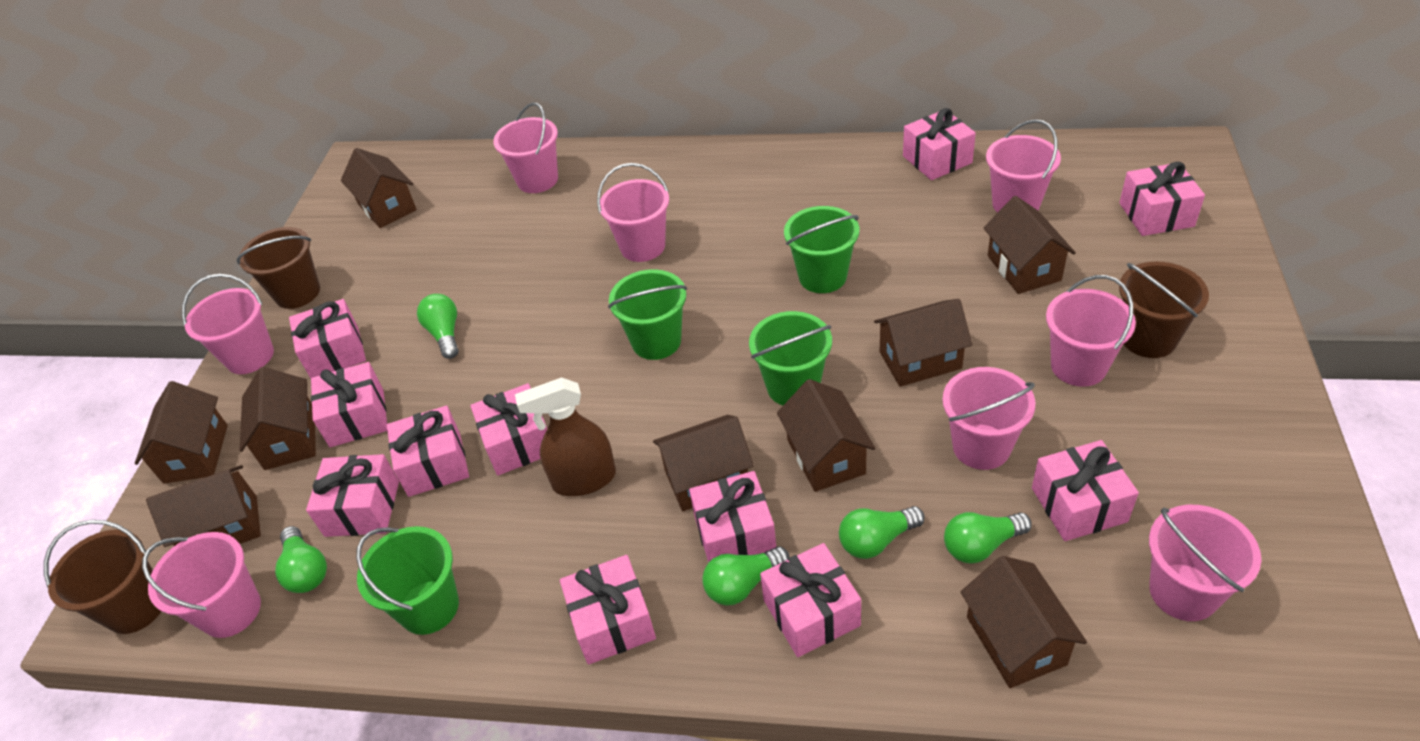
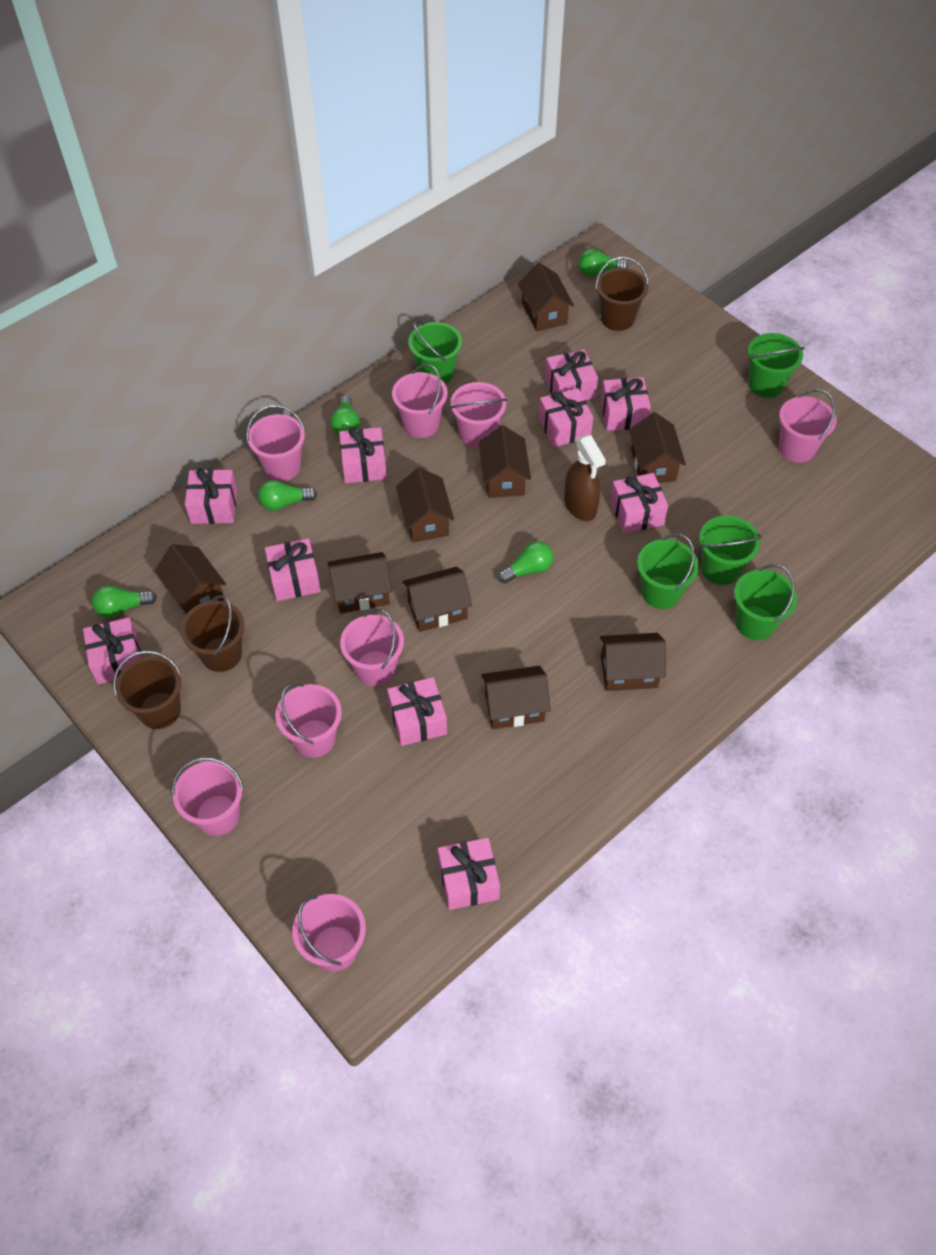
green bucket: [356,526,459,635] [608,269,687,360] [749,311,832,405] [784,206,859,293] = 4 -> [408,320,462,384] [637,534,699,609] [699,515,762,585] [734,564,797,640] [748,333,805,398] = 5
pink gift: [289,299,366,378] [306,454,399,537] [311,362,387,447] [386,405,469,497] [470,383,547,476] [560,555,656,665] [689,471,776,563] [760,543,861,657] [903,108,976,180] [1032,440,1139,541] [1119,162,1205,236] = 11 -> [83,617,142,684] [185,468,237,524] [265,538,321,601] [339,427,387,483] [387,677,447,746] [438,838,500,910] [539,388,593,447] [545,349,598,400] [600,377,651,431] [610,473,668,534] = 10

